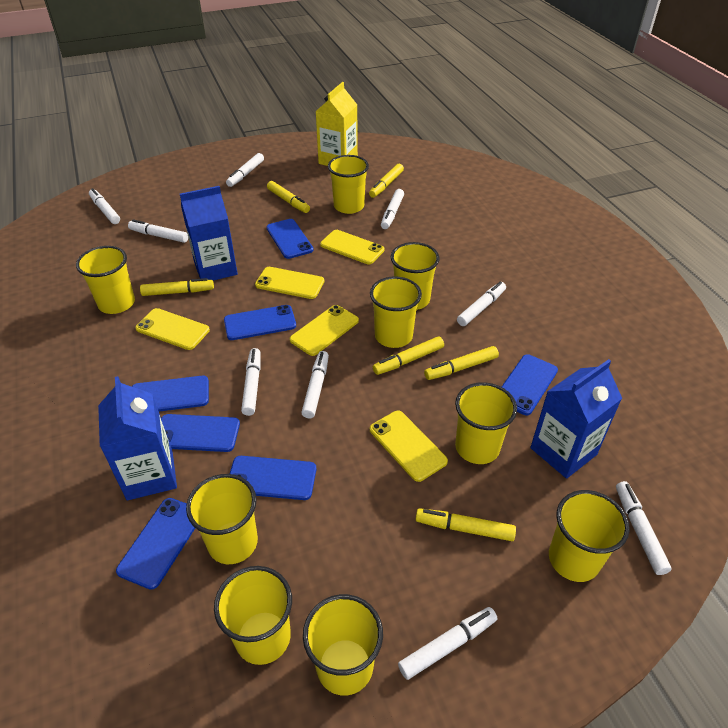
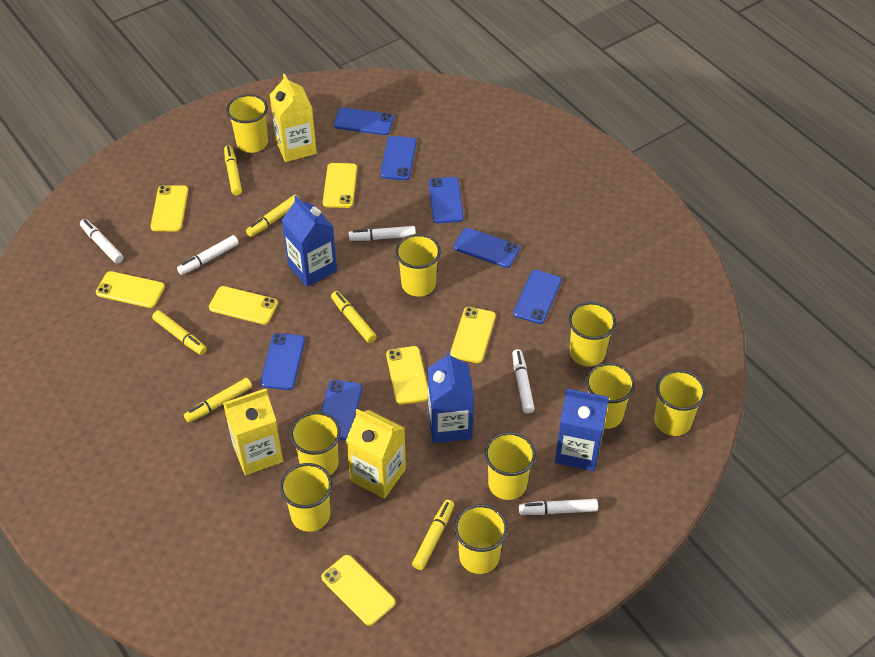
white marker: [89,188,120,224] [128,219,188,243] [226,153,264,187] [241,348,261,416] [301,351,329,418] [381,189,404,229] [398,607,497,680] [457,282,506,326] [616,481,672,575] = 9 -> [80,219,123,264] [177,235,239,275] [349,226,416,241] [512,349,535,413] [519,499,598,515] = 5
yellow carton: [315,82,358,166] = 1 -> [223,389,283,475] [270,74,317,162] [346,409,406,499] = 3
yellow phone: [135,308,210,350] [255,267,324,299] [290,305,359,356] [320,230,384,264] [370,411,448,482] = 5 -> [96,271,165,308] [151,185,188,231] [209,286,278,325] [321,555,395,626] [323,163,357,208] [386,346,428,405] [450,307,496,363] = 7

